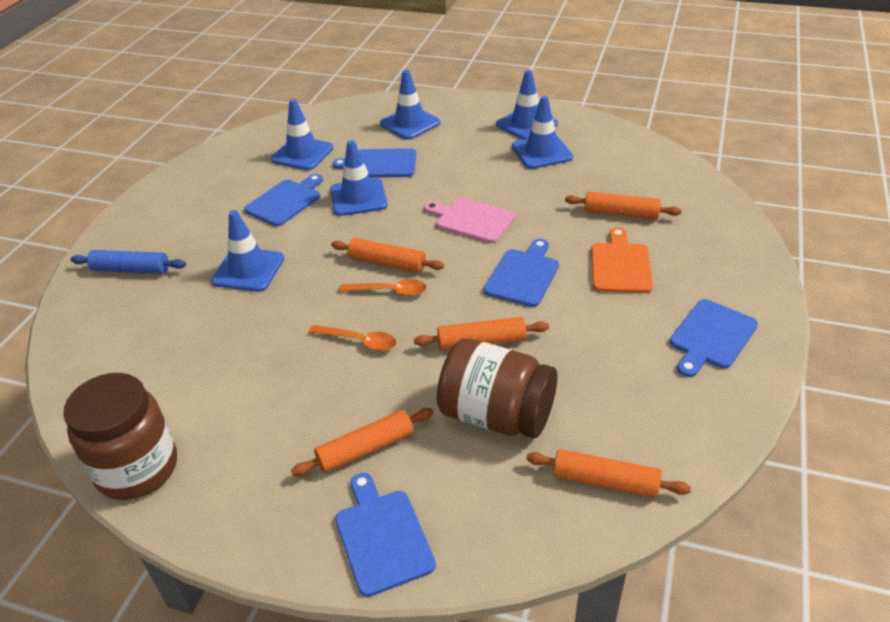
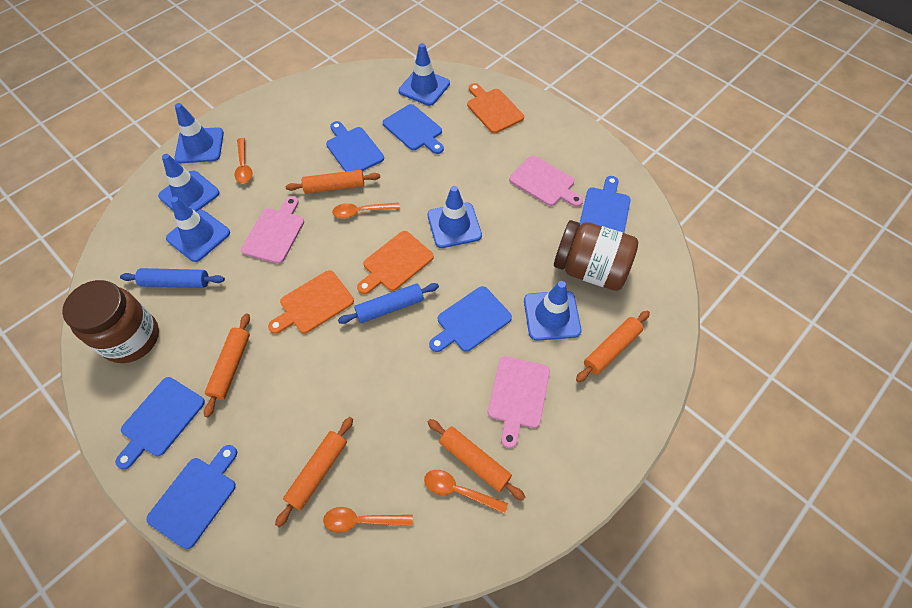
blue cutting board: [244,174,323,226] [333,148,416,178] [335,473,436,597] [484,239,559,307] [670,299,758,377] = 5 -> [115,377,205,469] [146,445,237,549] [326,121,384,172] [383,104,444,154] [429,286,512,352] [580,176,631,233] = 6
blue rolling pin: [71,250,186,274] = 1 -> [120,268,225,288] [338,283,439,324] = 2
orange cutting board: [591,228,653,293] = 1 -> [268,270,354,334] [357,231,434,294] [467,83,524,133] = 3
orange spoon: [309,325,396,351] [339,279,427,296] = 2 -> [234,138,253,183] [323,507,413,533] [332,202,400,218] [424,470,508,514] = 4
pink cutting board: [424,198,515,243] = 1 -> [241,196,304,264] [488,356,550,448] [509,156,583,207] = 3

